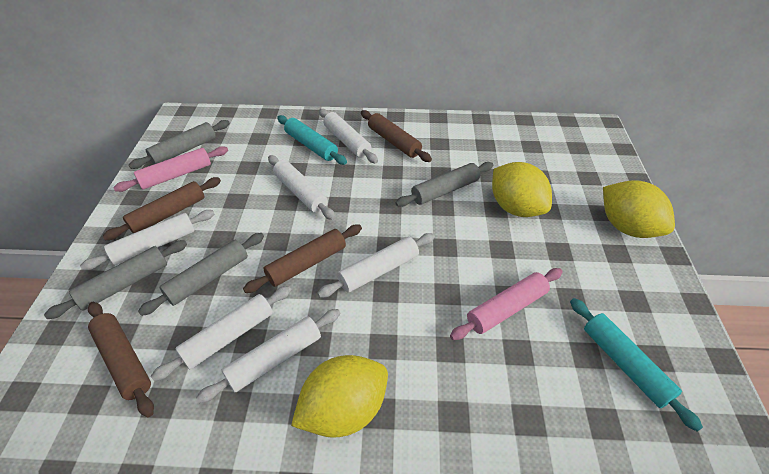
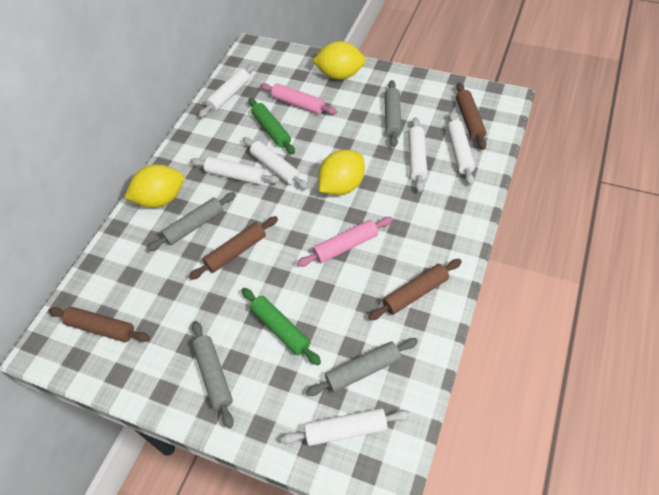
green rolling pin: none = 0 -> [241,288,321,365] [248,98,295,154] = 2
turquoise rolling pin: [277,115,347,165] [570,298,703,432] = 2 -> none = 0

